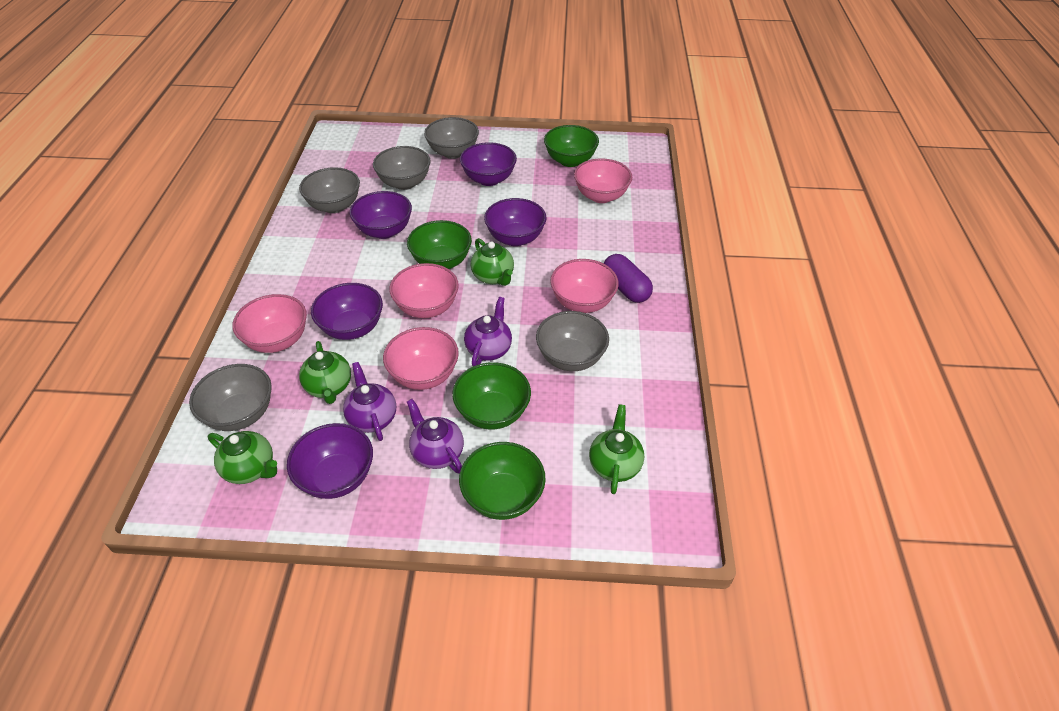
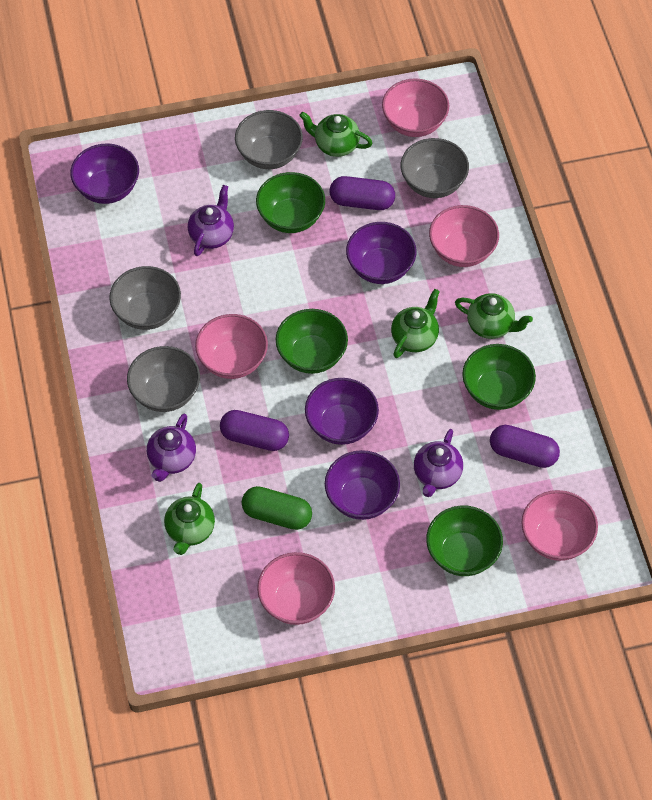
green capsule: none = 0 -> [242,486,312,530] = 1
grey bowl: [189,364,272,431] [299,167,360,213] [373,146,431,190] [424,117,479,159] [536,311,609,371] = 5 -> [109,266,181,330] [127,346,200,412] [235,110,303,169] [401,138,469,198] = 4
purple bowl: [287,423,373,499] [311,283,383,340] [350,191,412,239] [460,142,517,186] [484,198,547,246] = 5 -> [71,143,139,204] [305,378,379,445] [325,450,400,520] [346,222,416,284] = 4
purple capsule: [604,254,653,303] = 1 -> [220,410,289,451] [330,176,395,210] [490,425,560,468] = 3

